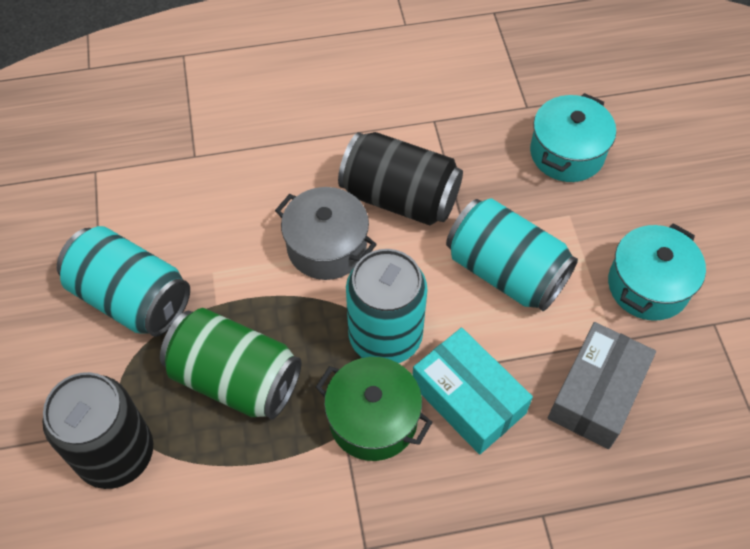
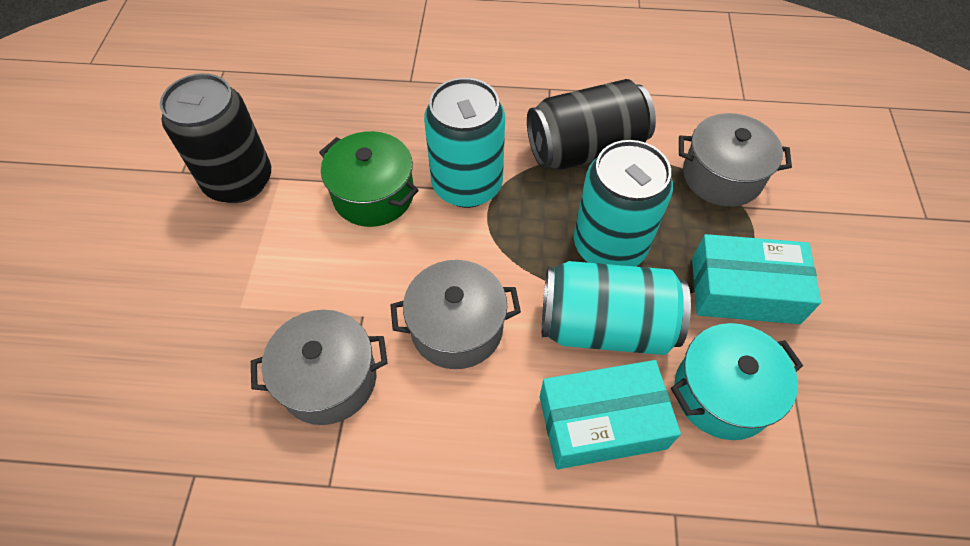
green can: [160,308,301,419] = 1 -> none = 0
grey box: [548,322,656,449] = 1 -> none = 0
grey pot: [275,187,377,280] = 1 -> [251,310,388,425] [390,260,521,369] [679,113,792,207] = 3
turquoise box: [412,328,533,455] = 1 -> [540,360,681,469] [692,234,821,324] = 2
turquoise pot: [530,93,616,182] [608,223,706,321] = 2 -> [671,323,803,440] = 1

